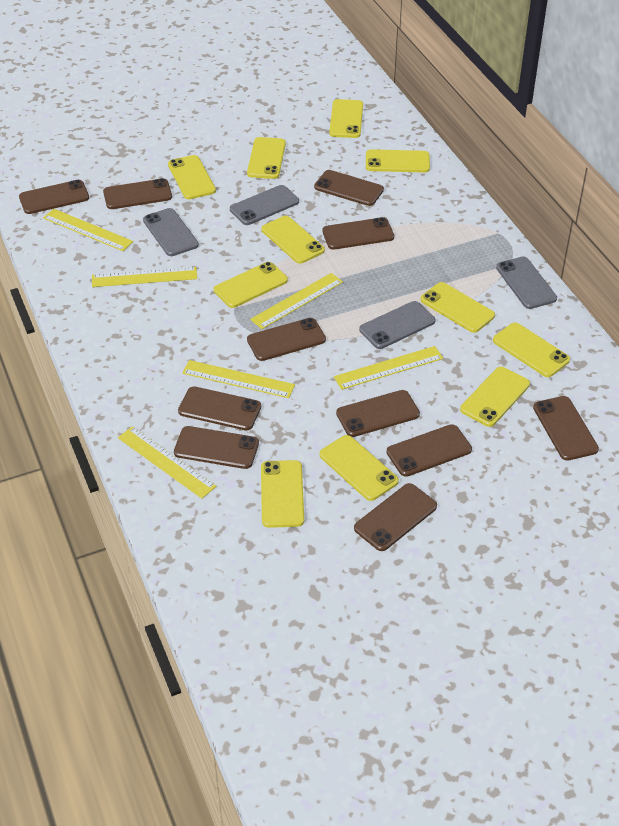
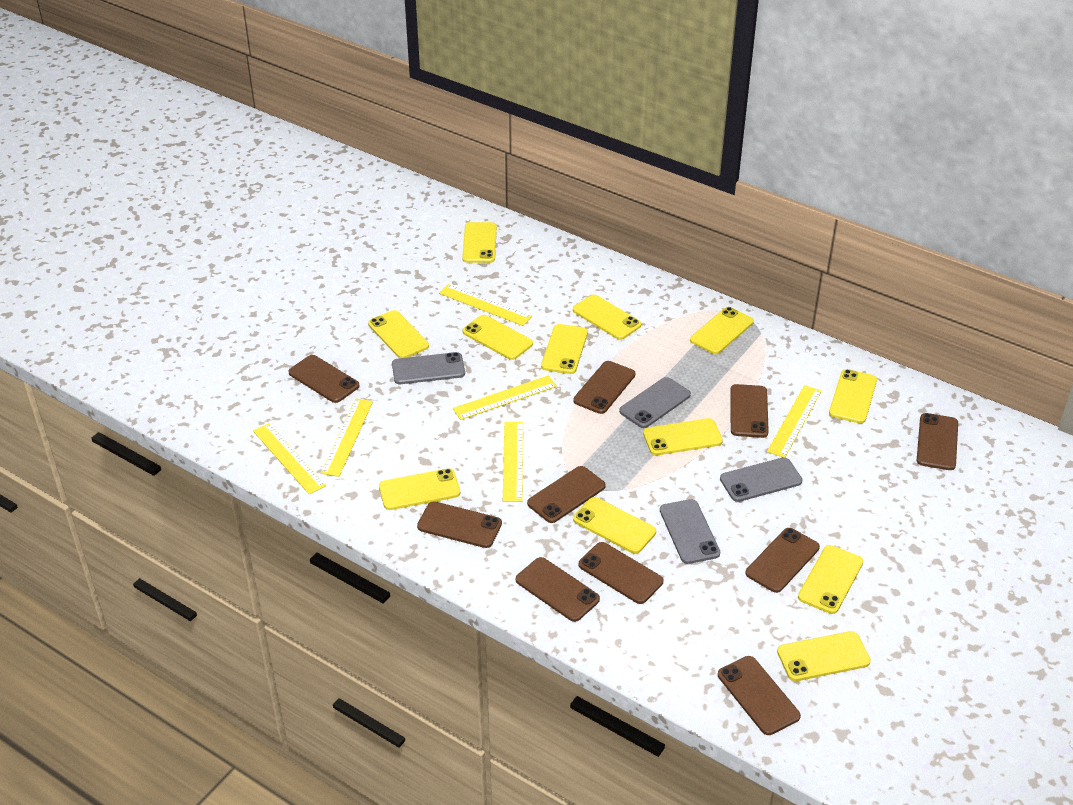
brown phone: [19,180,89,214] [103,178,172,209] [174,426,259,469] [178,386,261,430] [247,318,326,361] [314,170,384,206] [322,217,394,250] [336,390,420,437] [354,483,437,551] [387,424,472,477] [533,396,599,461] = 11 -> [288,355,360,403] [417,501,502,548] [516,557,600,622] [527,466,606,523] [573,361,635,414] [579,542,664,604] [718,656,801,735] [730,384,769,438] [746,528,820,593] [917,413,958,470] = 10
yellow phone: [168,155,216,199] [214,262,288,308] [247,137,286,179] [261,216,325,264] [261,460,304,528] [320,435,399,501] [329,99,363,138] [366,149,430,172] [421,282,495,333] [460,367,530,427] [493,323,570,377] = 11 -> [368,310,429,358] [379,468,460,510] [462,222,497,263] [463,315,533,360] [541,324,588,374] [573,295,641,340] [573,497,656,554] [643,418,723,455] [690,307,754,354] [777,631,871,681] [798,545,863,614] [829,369,877,424] = 12

